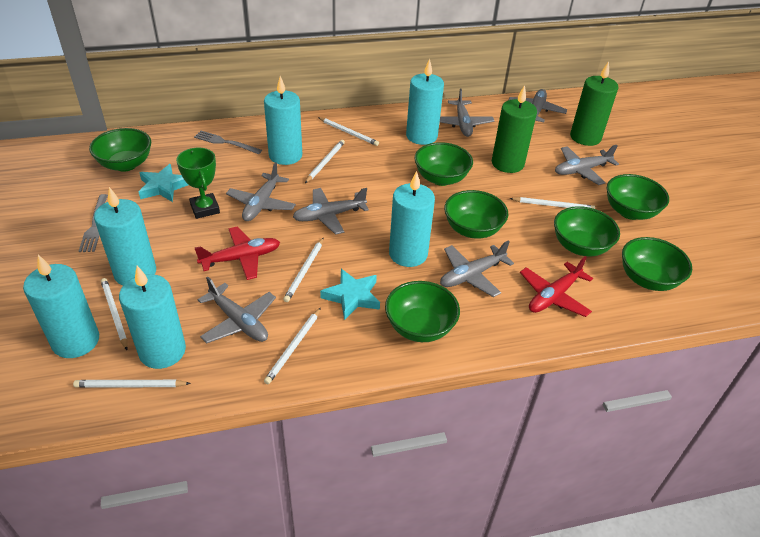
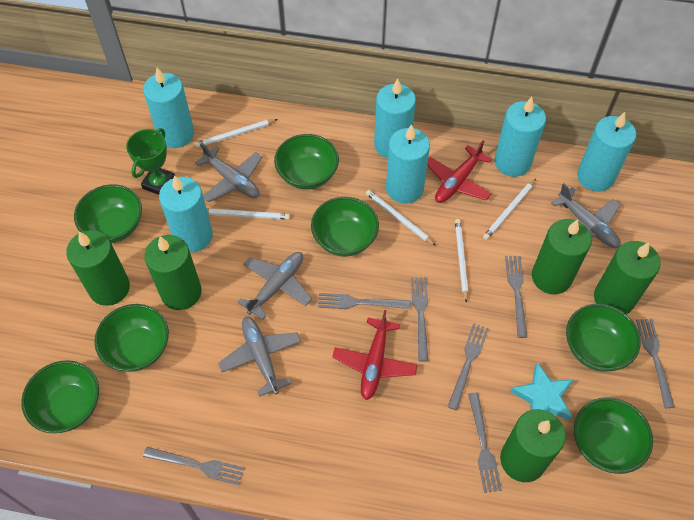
green candle: [492,85,537,173] [570,61,619,146] = 2 -> [66,230,130,306] [144,235,202,310] [500,409,566,482] [532,219,592,294] [594,241,661,314] = 5
grey fork: [79,194,108,252] [194,131,262,154] = 2 -> [143,447,245,485] [318,293,411,309] [411,277,428,362] [447,323,489,411] [468,393,502,493] [505,256,527,338] [636,319,675,408] = 7
grey plane: [197,277,276,343] [226,162,296,221] [293,188,369,235] [440,88,494,137] [440,240,514,297] [509,89,567,122] [555,145,619,185] = 7 -> [195,143,262,202] [218,317,301,397] [238,252,312,320] [551,183,621,248] = 4
turquoise star: [139,164,188,202] [320,269,380,320] = 2 -> [510,362,574,421] = 1
white pencil: [73,380,191,388] [101,278,128,350] [264,308,321,384] [283,237,324,302] [305,140,345,183] [318,117,379,146] [509,197,595,209] = 7 -> [195,119,278,148] [207,208,290,220] [366,190,436,246] [455,219,468,303] [483,179,536,240] = 5

